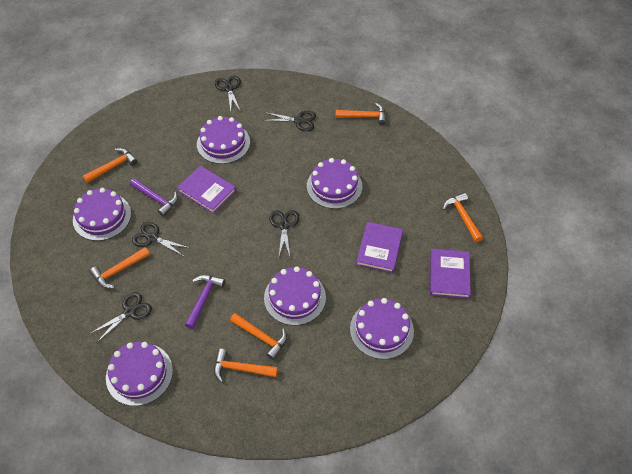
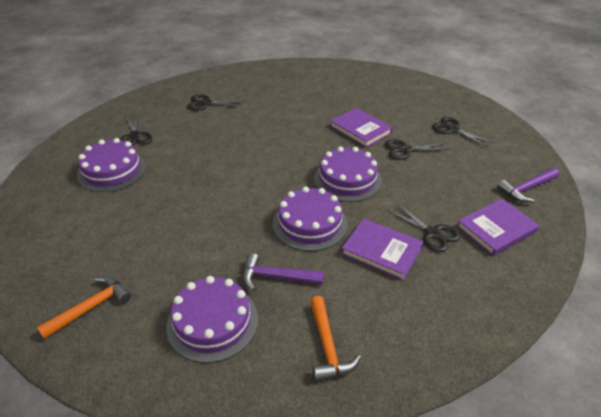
orange hammer: [83,148,138,183] [90,247,150,288] [214,349,278,383] [230,313,287,360] [336,103,386,125] [443,193,483,242] = 6 -> [37,276,131,339] [310,296,361,382] = 2
purple cake: [73,188,131,241] [106,342,173,406] [197,116,250,164] [264,266,326,325] [307,158,362,209] [350,298,414,359] = 6 -> [77,138,146,192] [166,276,258,363] [273,186,348,251] [314,147,382,202] = 4

